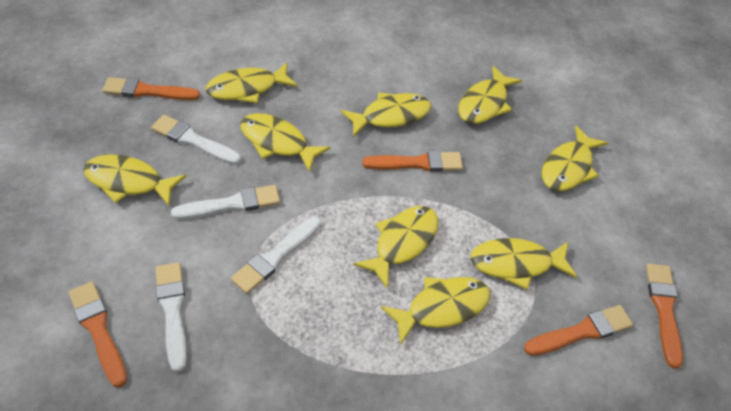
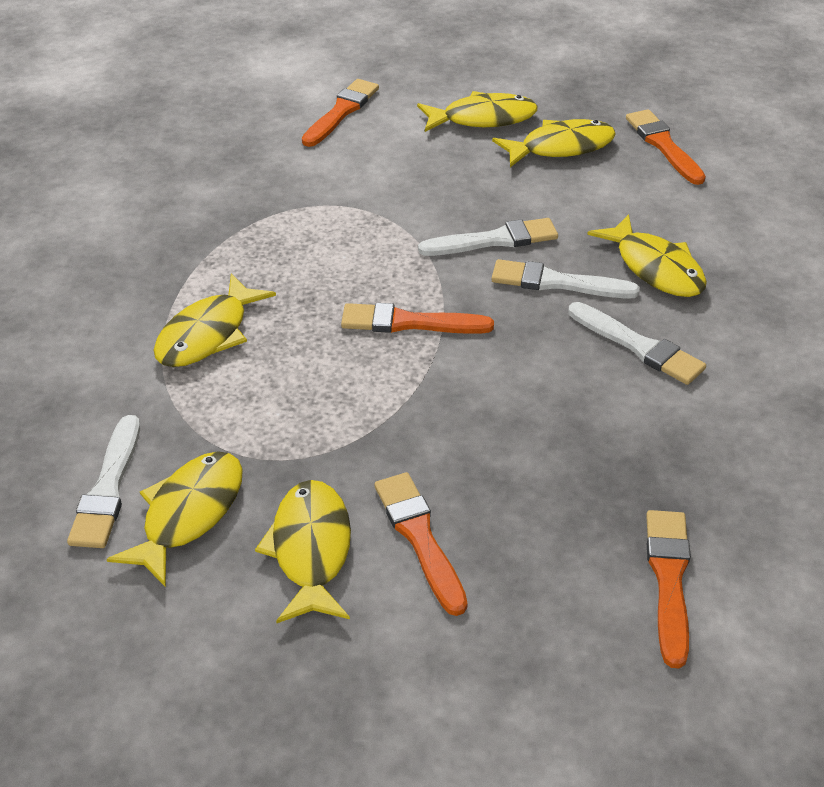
yellow fish: [83,155,186,206] [206,62,298,103] [240,113,331,173] [340,93,431,137] [353,206,438,288] [381,277,490,345] [459,66,522,124] [470,238,577,289] [542,126,608,191] = 9 -> [107,451,243,587] [154,274,276,367] [255,480,351,623] [417,91,538,132] [492,119,616,167] [587,214,707,297] = 6

